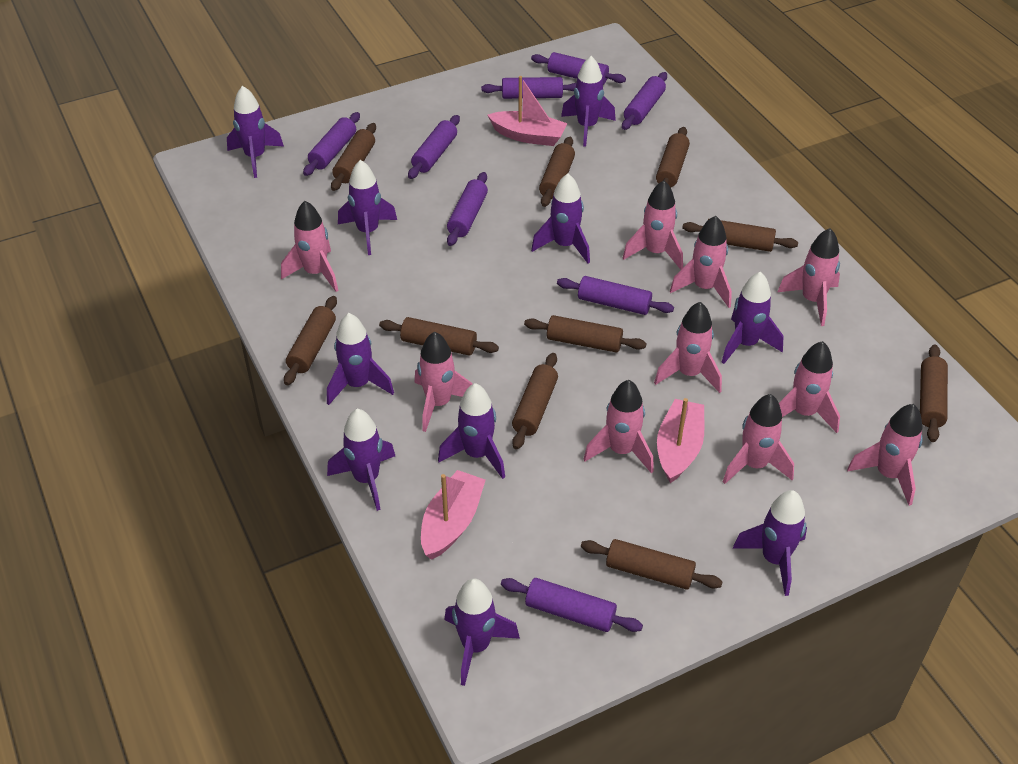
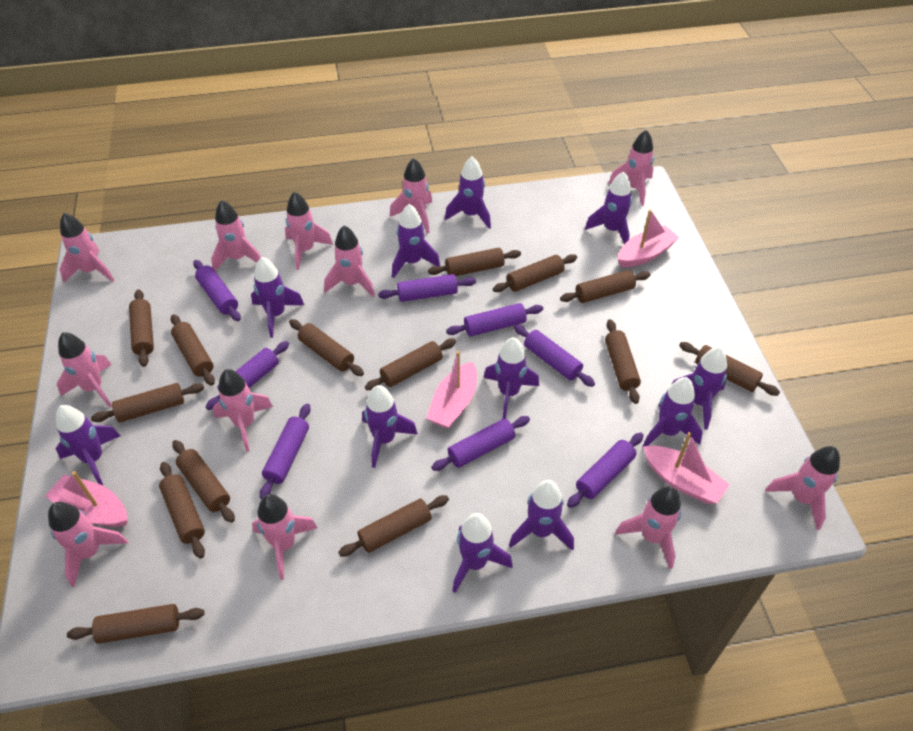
brown rolling pin: [284,296,337,385] [331,123,376,191] [379,317,499,356] [512,353,558,450] [524,315,646,353] [539,137,575,207] [581,539,723,590] [656,127,690,188] [682,219,798,252] [920,344,948,442] = 10 -> [67,604,205,644] [91,383,204,422] [129,289,154,367] [159,462,205,559] [170,314,215,386] [172,440,235,523] [289,319,364,376] [338,495,449,557] [365,339,456,390] [428,248,521,276] [493,254,577,292] [560,270,650,303] [605,319,641,404] [679,342,780,396] = 14
pink boat: [421,470,486,560] [487,76,567,146] [657,398,704,483] = 3 -> [45,471,128,527] [426,351,477,428] [618,209,680,267] [643,432,730,504] = 4
pink rocket: [281,201,338,292] [415,332,473,432] [584,380,654,473] [623,180,683,270] [654,302,722,393] [670,216,732,308] [723,394,794,484] [777,228,840,326] [779,341,840,433] [847,404,923,506] = 10 -> [48,502,128,587] [57,332,112,408] [59,213,114,282] [211,200,261,271] [213,369,273,452] [252,494,318,580] [285,191,333,270] [324,225,375,297] [390,158,432,234] [608,130,654,206] [615,486,681,569] [765,446,840,530] = 12
purple rocket: [227,86,284,178] [327,313,394,405] [327,409,395,511] [338,160,397,255] [438,383,505,479] [444,578,520,686] [531,174,590,263] [561,56,616,147] [721,272,783,364] [733,490,807,596] = 10 -> [56,405,120,485] [251,257,304,338] [362,385,418,468] [392,204,440,278] [445,157,491,229] [453,513,512,593] [484,337,539,419] [509,480,574,551] [585,172,632,244] [642,377,703,448] [671,347,727,429] = 11

